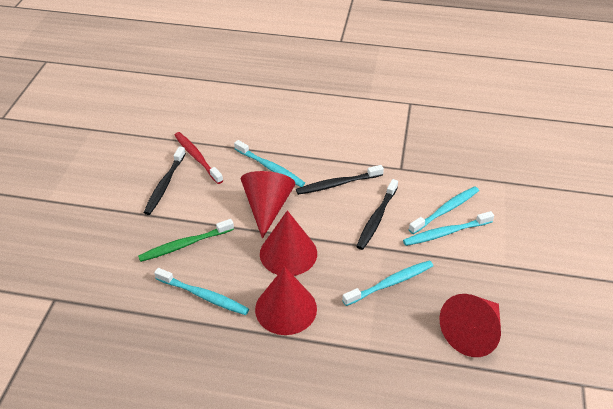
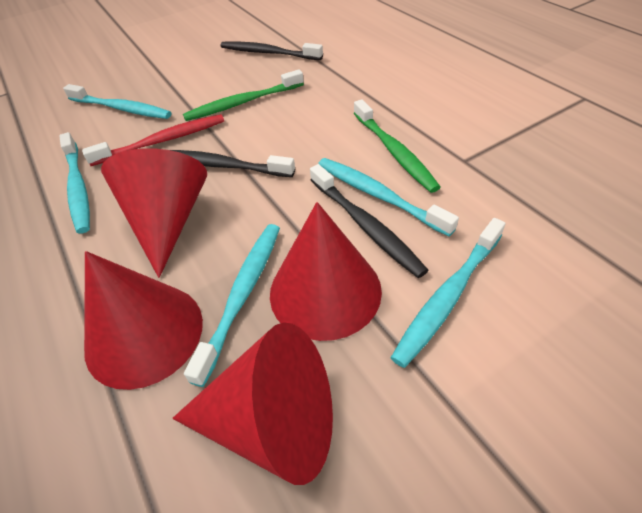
green toothbrush: [138,219,234,262] = 1 -> [183,69,304,121] [354,99,441,193] = 2

